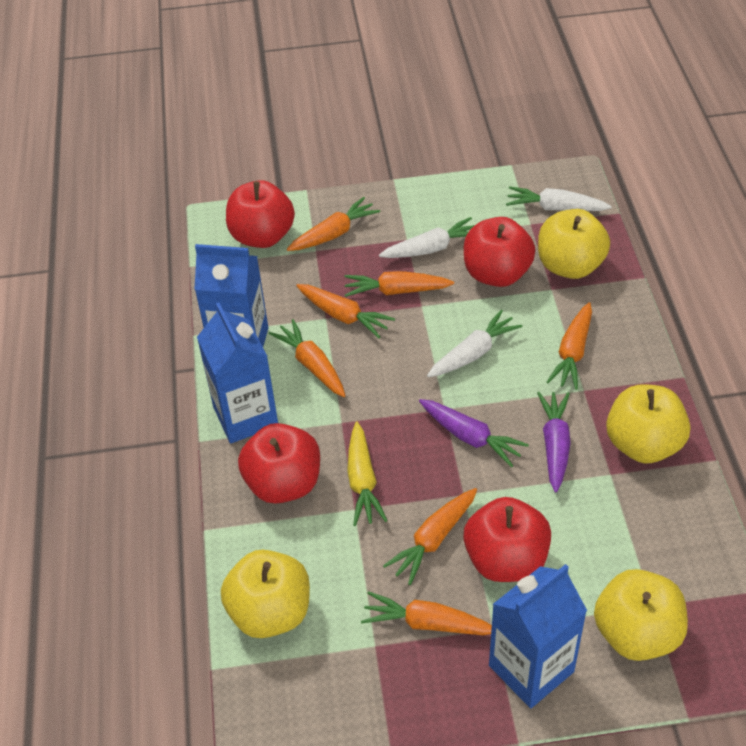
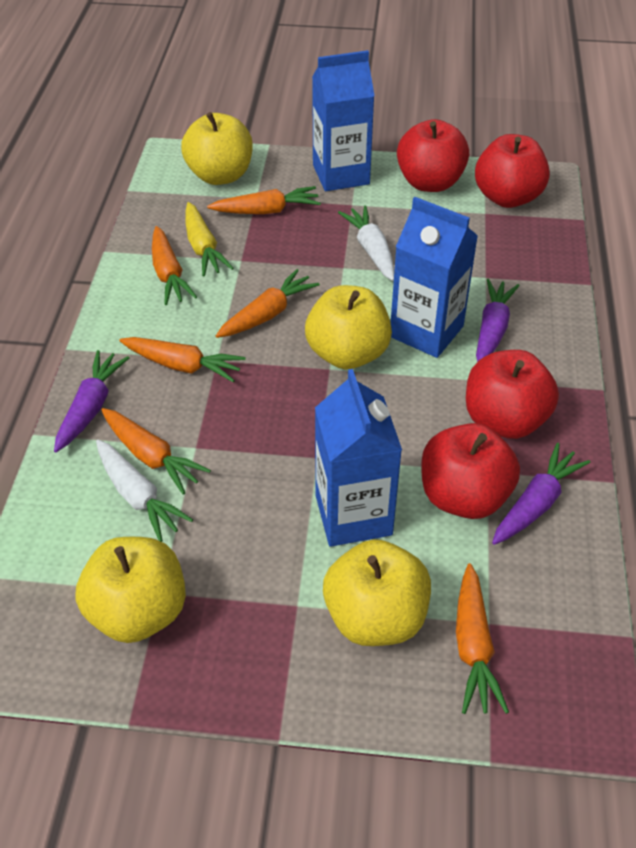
orange carrot: [269,319,346,397] [287,197,380,251] [296,284,395,338] [344,271,454,297] [361,591,492,635] [383,488,477,585] [547,302,592,390] = 7 -> [101,408,211,495] [119,337,246,382] [152,226,197,305] [207,186,321,214] [216,269,320,338] [456,563,509,714] = 6
purple carrot: [419,399,529,467] [537,392,571,492] = 2 -> [54,350,130,453] [476,278,519,362] [492,443,590,545] = 3
white carrot: [379,217,475,258] [427,310,522,377] [506,186,612,211] = 3 -> [96,440,193,542] [338,205,395,281] = 2

